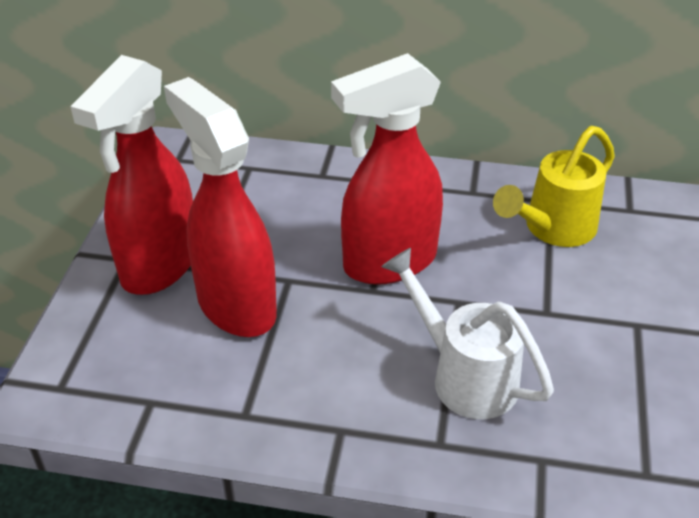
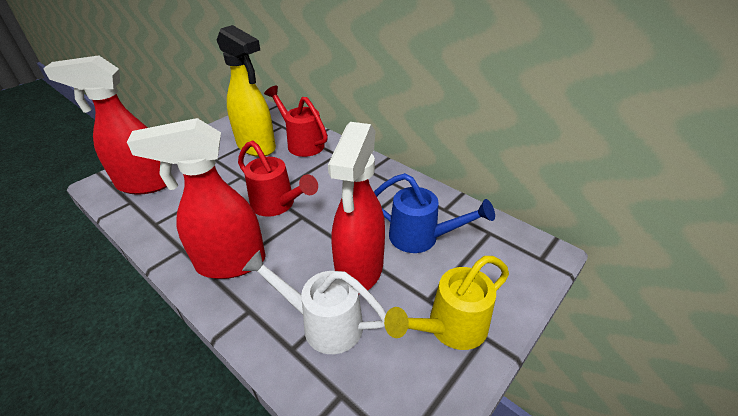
blue watering can: none = 0 -> [374,173,495,253] = 1
red watering can: none = 0 -> [238,141,318,217] [264,86,328,157] = 2
yellow spray bottle: none = 0 -> [217,25,276,157] = 1

